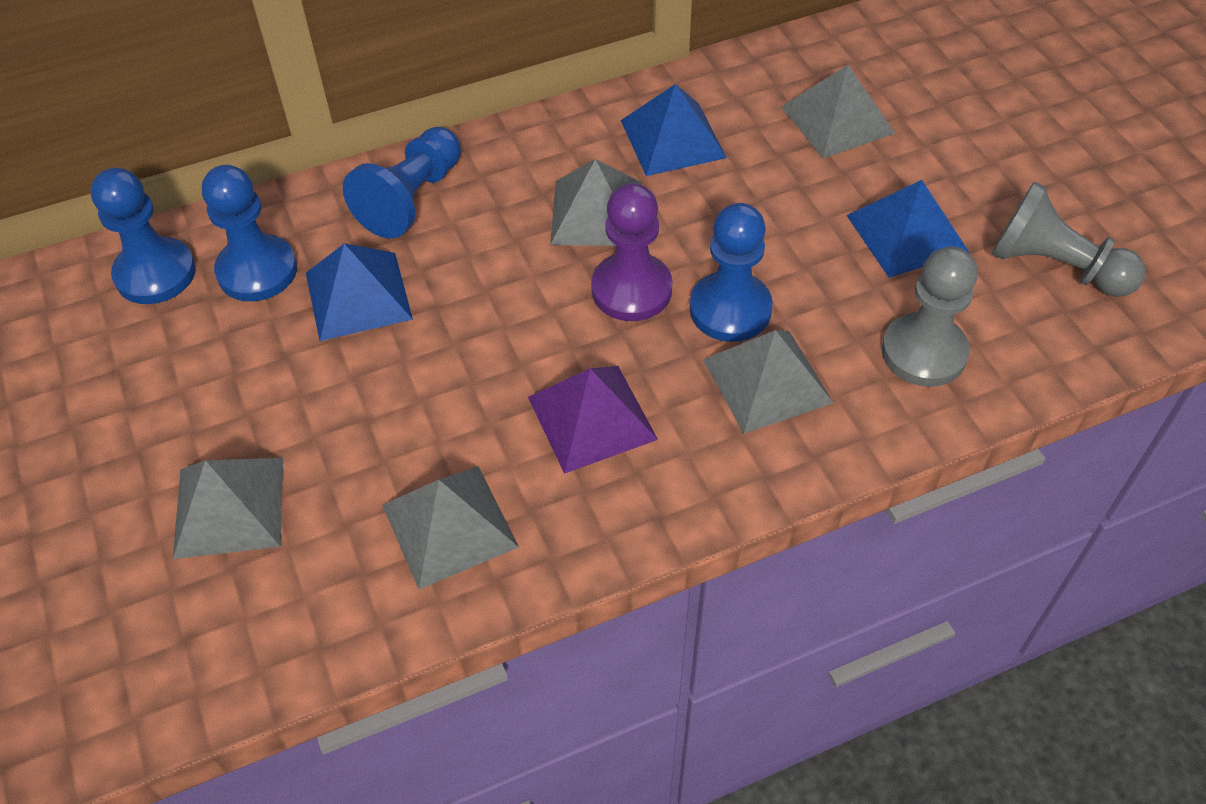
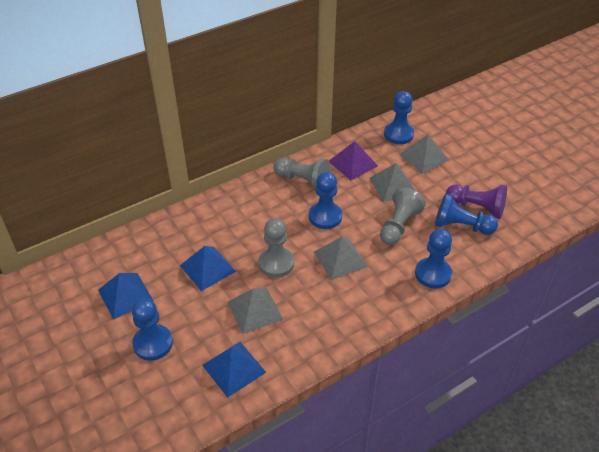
blue pawn: [91,168,196,304] [202,165,297,301] [343,127,461,239] [690,203,773,342] = 4 -> [132,298,173,361] [309,172,342,229] [384,91,414,144] [415,229,452,288] [435,193,498,235] = 5
grey pawn: [882,246,978,387] [992,181,1146,297] = 2 -> [259,218,294,278] [274,158,331,190] [380,187,426,245] = 3
grey pyramid: [173,458,283,559] [382,466,519,589] [550,159,642,246] [703,330,833,434] [781,65,895,158] = 5 -> [228,288,283,334] [314,237,368,280] [369,163,416,202] [400,135,449,174] = 4

